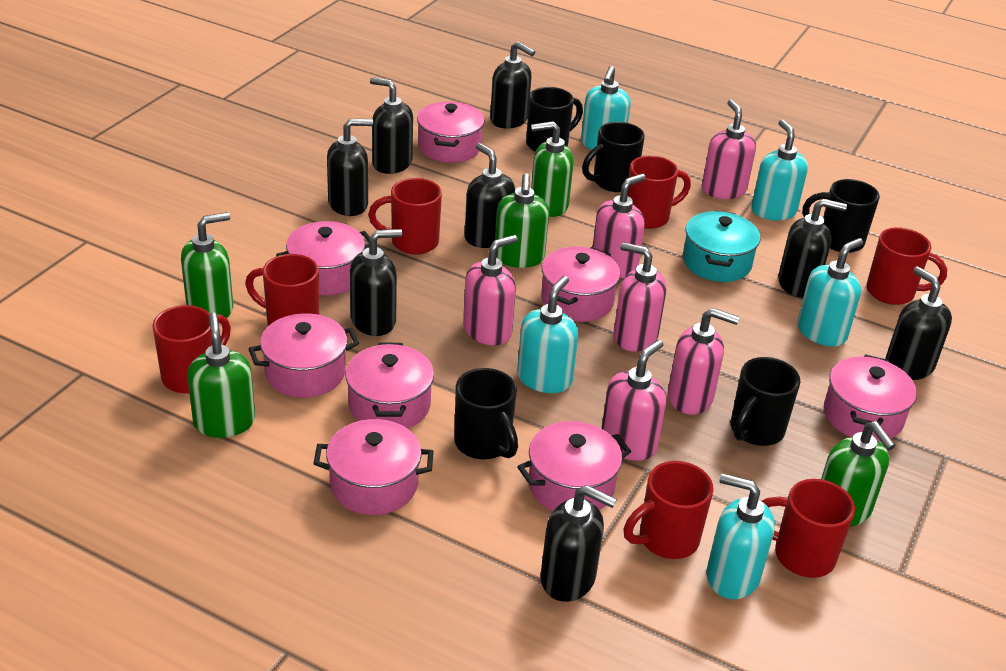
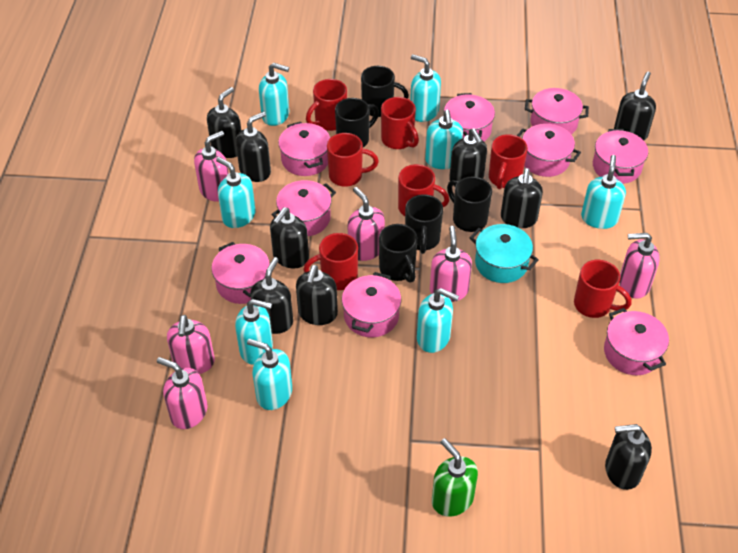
black soap dispenser: [327,119,373,216] [350,229,402,336] [370,77,413,174] [465,143,515,248] [490,41,535,129] [540,485,617,602] [778,199,847,298] [885,266,952,380] = 8 -> [207,87,241,158] [236,112,271,182] [250,257,293,334] [270,207,309,268] [296,265,338,325] [449,128,487,186] [501,168,543,228] [605,424,652,490] [614,72,656,141] = 9
green soap dispenser: [181,212,233,318] [187,312,255,438] [495,173,549,268] [531,121,574,217] [821,421,896,527] = 5 -> [432,438,478,517] = 1
pink pot: [249,313,359,398] [276,221,370,295] [313,419,434,515] [345,342,434,429] [417,101,484,163] [517,421,631,511] [541,247,620,322] [824,354,917,442] = 8 -> [211,242,270,304] [271,180,336,236] [278,122,330,176] [342,272,401,337] [444,93,495,141] [517,124,581,177] [525,88,589,135] [593,129,648,184] [604,308,669,375] = 9
turquoise soap dispenser: [517,276,578,393] [581,66,631,150] [707,473,775,599] [751,119,808,220] [797,238,863,346] = 5 -> [216,157,256,228] [235,299,273,365] [247,339,292,410] [259,63,289,126] [410,54,441,122] [417,288,459,353] [425,110,463,169] [581,155,626,229] = 8

